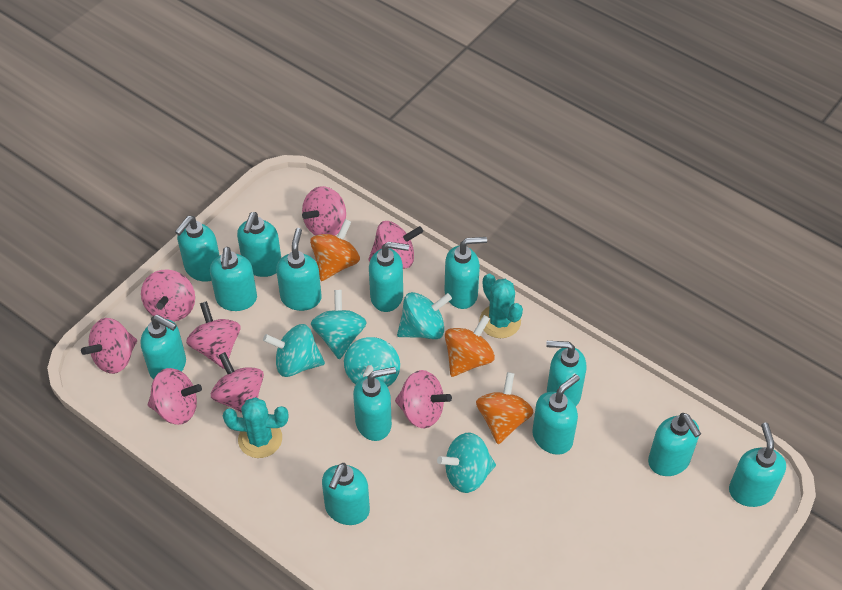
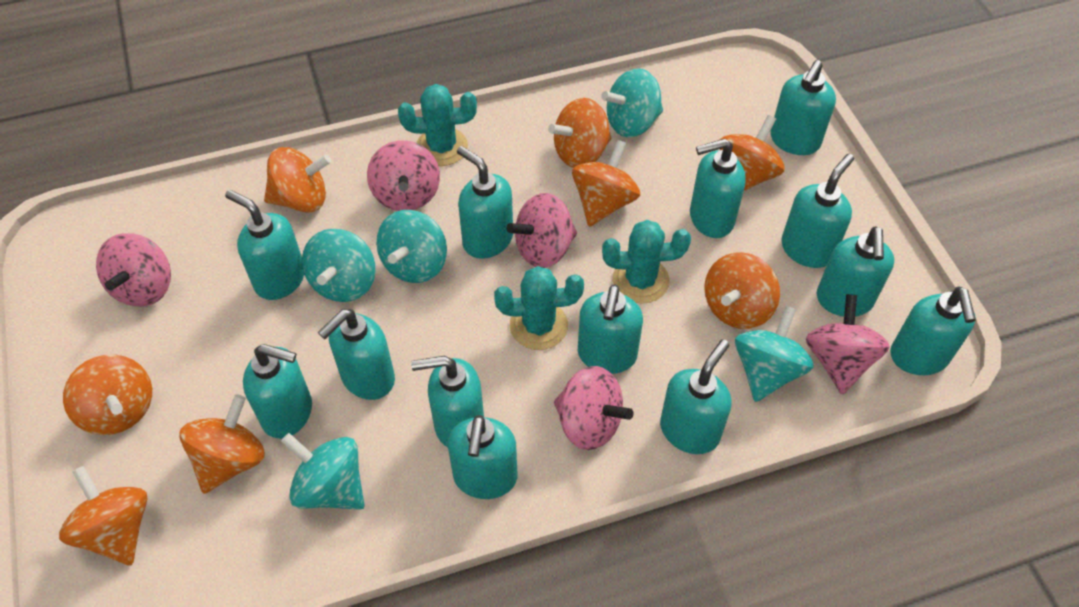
orange spinning top: [310,219,360,281] [445,315,495,377] [476,372,534,444] = 3 -> [59,466,147,566] [63,354,152,435] [180,394,265,494] [264,147,331,213] [548,98,611,168] [572,140,640,227] [704,252,780,329] [720,115,785,191] = 8
pink spinning top: [81,318,137,374] [141,269,195,322] [148,368,202,425] [186,301,241,369] [211,352,264,413] [302,186,346,236] [369,221,423,269] [395,370,452,428] = 8 -> [96,233,171,306] [367,140,440,211] [507,193,577,268] [554,366,634,450] [806,294,890,395] = 5
turquoise cactus: [223,397,288,458] [479,274,523,338] = 2 -> [398,84,477,166] [494,266,584,350] [602,220,691,304] = 3

